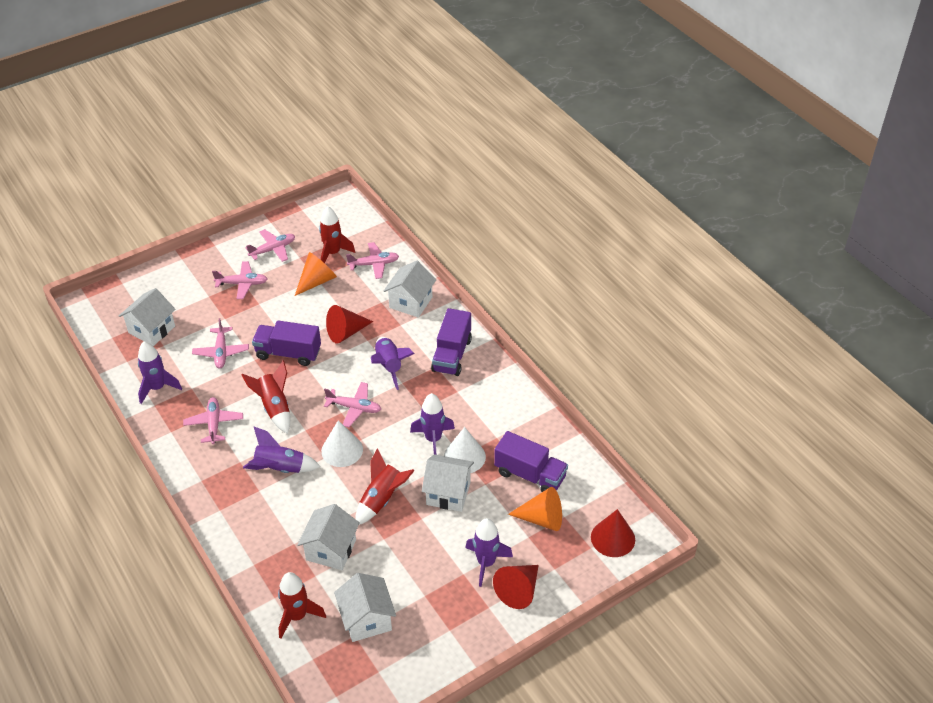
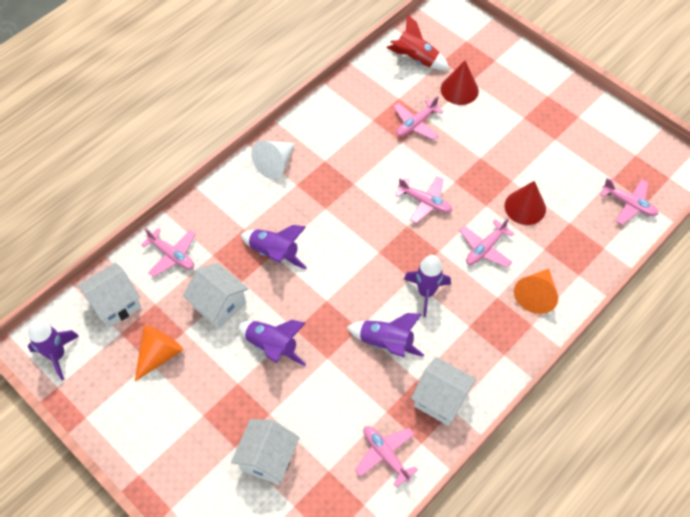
purple truck: [252,321,321,366] [431,308,472,376] [494,431,568,492] = 3 -> none = 0
red cone: [326,305,373,344] [493,565,539,609] [591,509,635,557] = 3 -> [441,60,479,105] [505,181,546,225] = 2
red rocket: [242,360,290,434] [278,572,326,639] [319,206,355,263] [355,448,415,525] = 4 -> [386,14,450,70] = 1
white cone: [321,420,363,467] [444,427,486,473] = 2 -> [251,141,295,179] = 1
white house: [119,288,175,346] [297,504,360,570] [334,573,396,642] [384,261,436,318] [422,454,474,512] = 5 -> [78,263,141,328] [183,263,249,329] [231,419,300,485] [411,357,476,426] = 4

